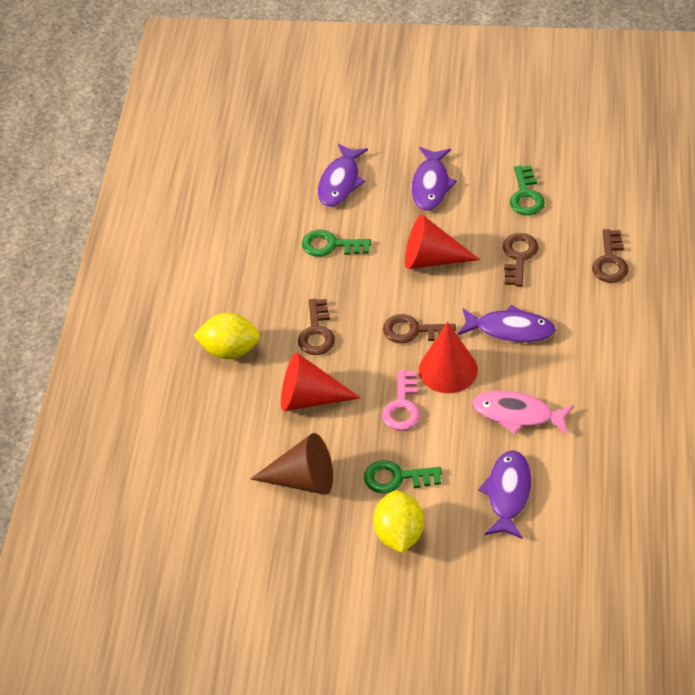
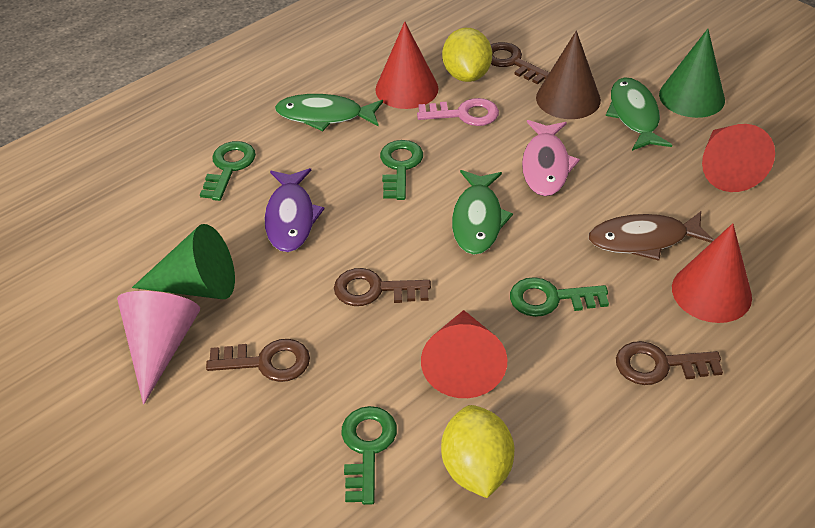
brown fish: none = 0 -> [589,211,714,261] = 1
green cone: none = 0 -> [132,224,235,299] [659,29,725,118] = 2
green fish: none = 0 -> [275,94,383,131] [452,170,513,255] [606,77,672,151] = 3
green key: [302,230,371,256] [364,460,442,493] [510,165,545,215] = 3 -> [200,141,256,201] [341,406,397,505] [380,140,423,200] [510,277,609,317] = 4
pink cone: none = 0 -> [117,291,200,405] = 1
purple fish: [318,143,368,207] [411,147,457,211] [458,305,556,343] [478,450,531,539] = 4 -> [264,168,325,252] = 1
red cone: [281,352,361,411] [405,214,480,269] [419,322,478,393] = 3 -> [375,21,439,109] [421,310,507,398] [672,223,752,323] [702,124,775,192] = 4

